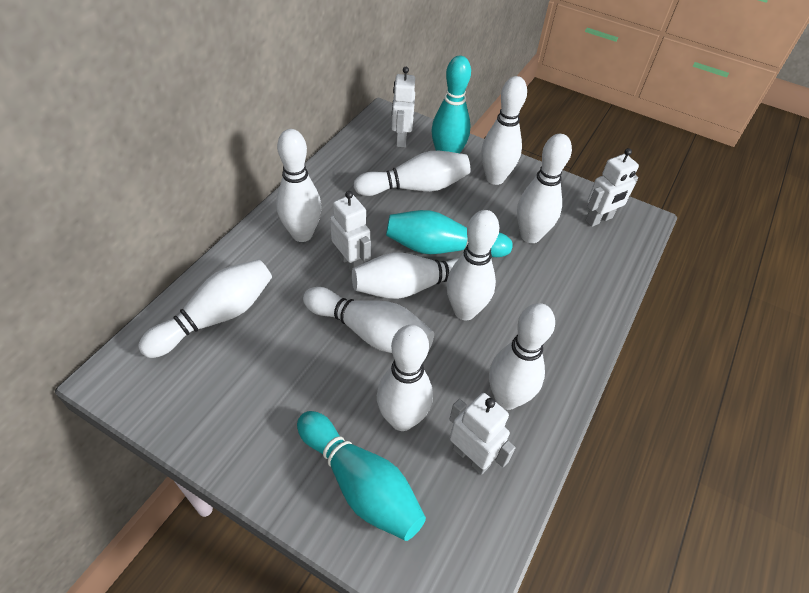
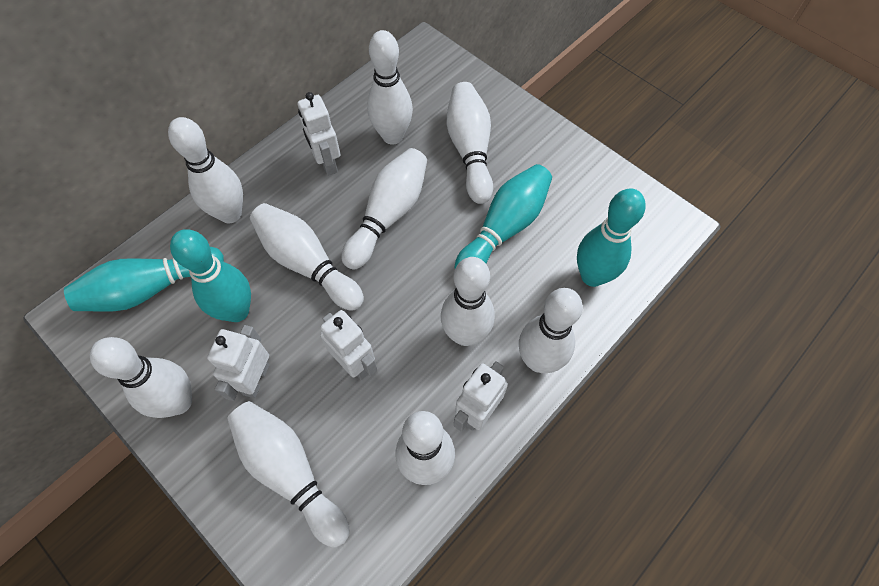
turquoise bowling pin: [297,411,426,541] [386,210,513,257] [431,56,471,153] = 3 -> [64,247,224,312] [170,229,251,322] [455,164,552,268] [577,189,646,287] = 4

